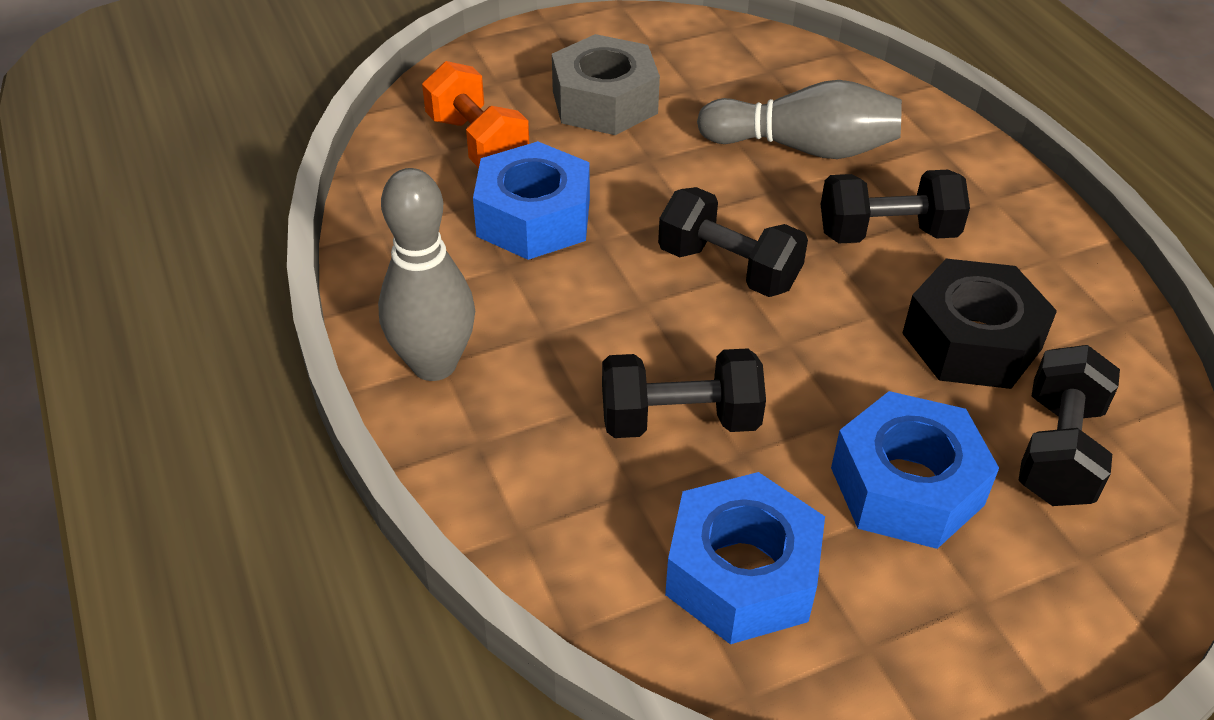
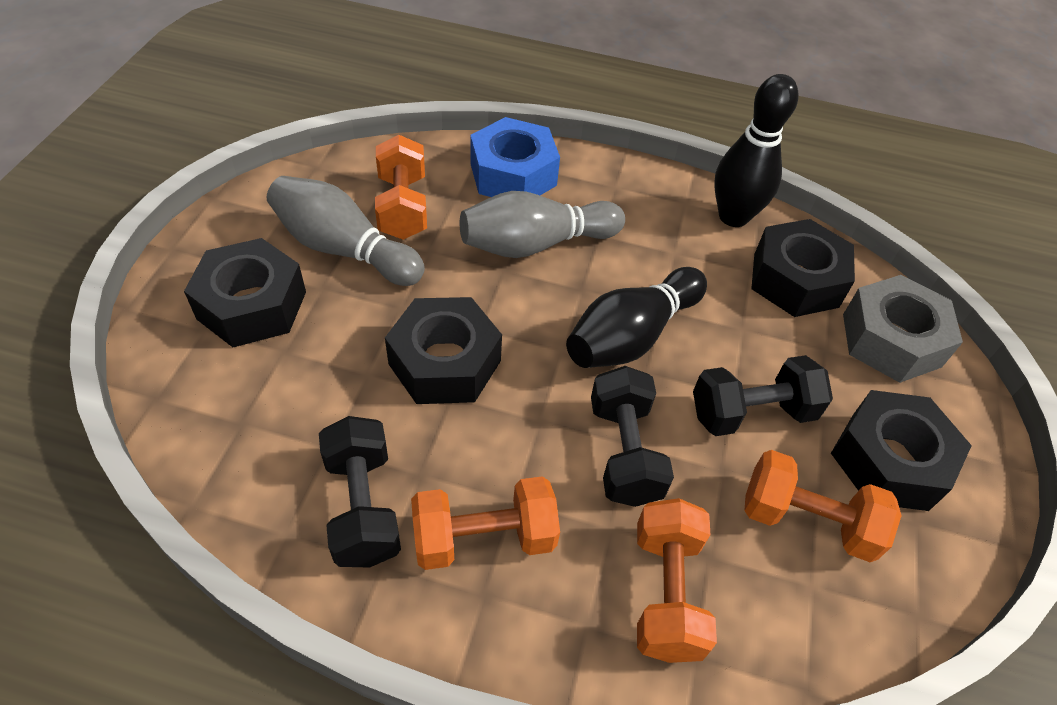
black bowling pin: none = 0 -> [566,267,707,368] [714,74,799,227] = 2
black dumbbell: [602,348,766,438] [658,187,808,297] [821,170,970,243] [1018,345,1120,506] = 4 -> [319,416,401,567] [591,366,674,507] [693,355,833,436] = 3
black nut: [902,259,1057,389] = 1 -> [184,238,306,347] [385,297,502,404] [751,219,855,317] [831,390,972,511] = 4
blue nut: [473,141,590,260] [665,472,825,644] [831,391,999,549] = 3 -> [470,117,560,197] = 1
orange dumbbell: [422,61,529,168] = 1 -> [375,135,427,240] [411,476,560,570] [637,498,717,663] [745,450,902,562] = 4

